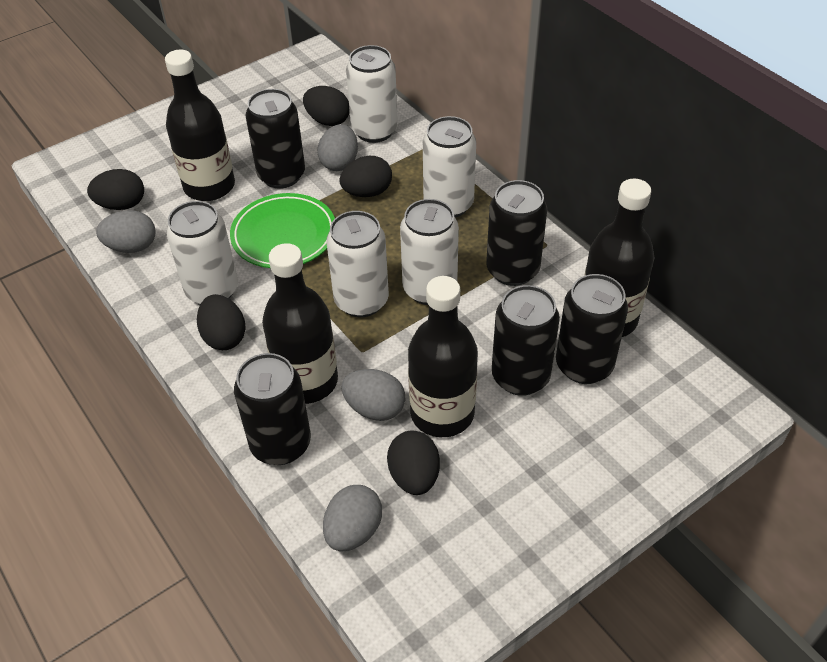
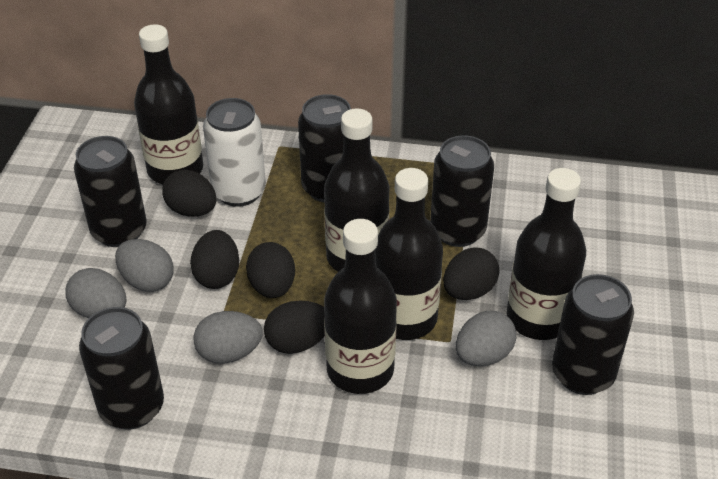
black bottle: [165,50,235,201] [262,243,338,404] [408,276,478,437] [584,179,654,337] = 4 -> [134,24,203,184] [324,108,390,272] [324,219,397,394] [375,168,443,340] [506,168,586,340] = 5
green plate: [230,193,335,268] = 1 -> none = 0
white can: [166,201,238,305] [326,211,389,317] [346,45,398,143] [400,199,459,305] [423,116,476,218] = 5 -> [203,98,266,207] = 1

